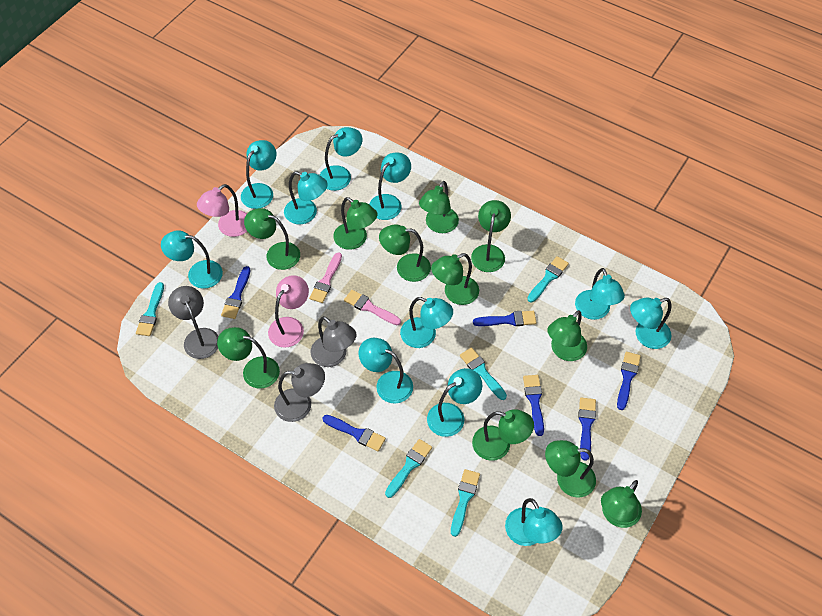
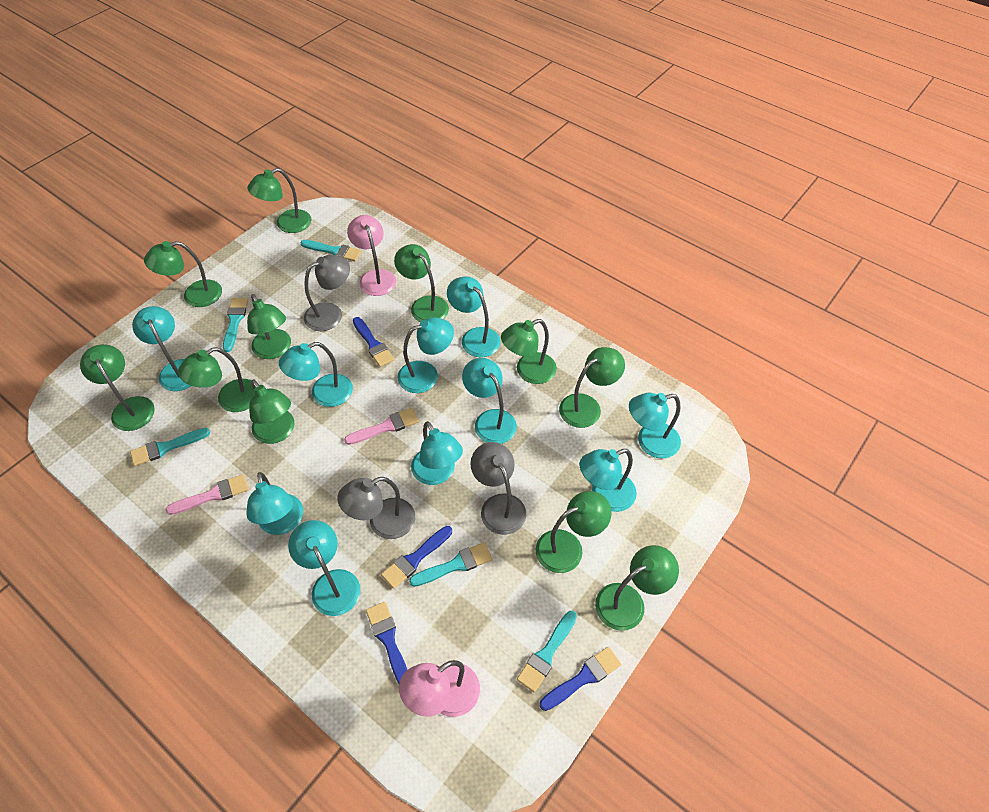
blue brush: [221,266,250,319] [323,415,386,451] [473,311,536,326] [523,375,544,436] [578,398,596,461] [617,352,641,410] = 6 -> [353,317,394,367] [366,601,407,684] [381,526,452,589] [540,647,621,711] = 4
turquoise lamp: [161,231,223,289] [241,140,277,209] [284,171,328,224] [320,127,362,191] [359,338,413,404] [369,153,411,220] [400,297,453,348] [427,368,482,437] [505,498,562,546] [575,268,625,320] [630,297,671,349] = 11 -> [132,306,191,391] [246,472,303,535] [279,342,353,407] [288,520,360,616] [398,317,454,393] [411,421,463,485] [447,276,501,357] [462,358,517,444] [580,449,637,512] [629,393,681,458] = 10

